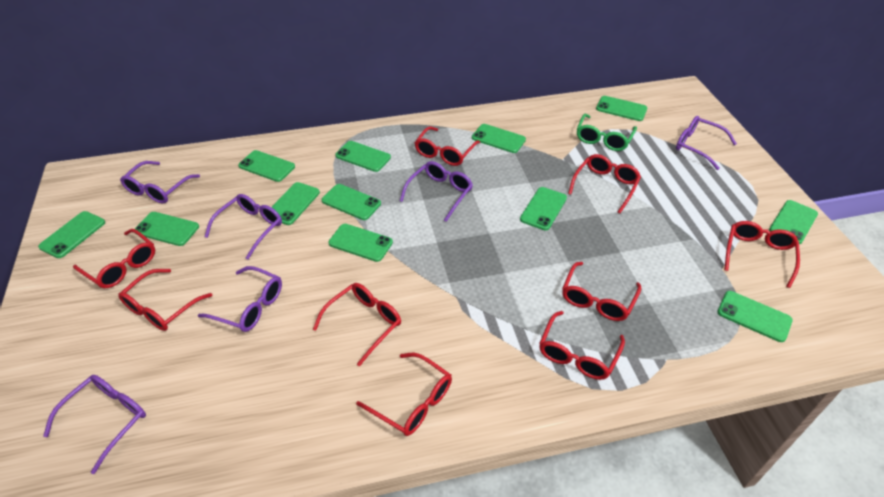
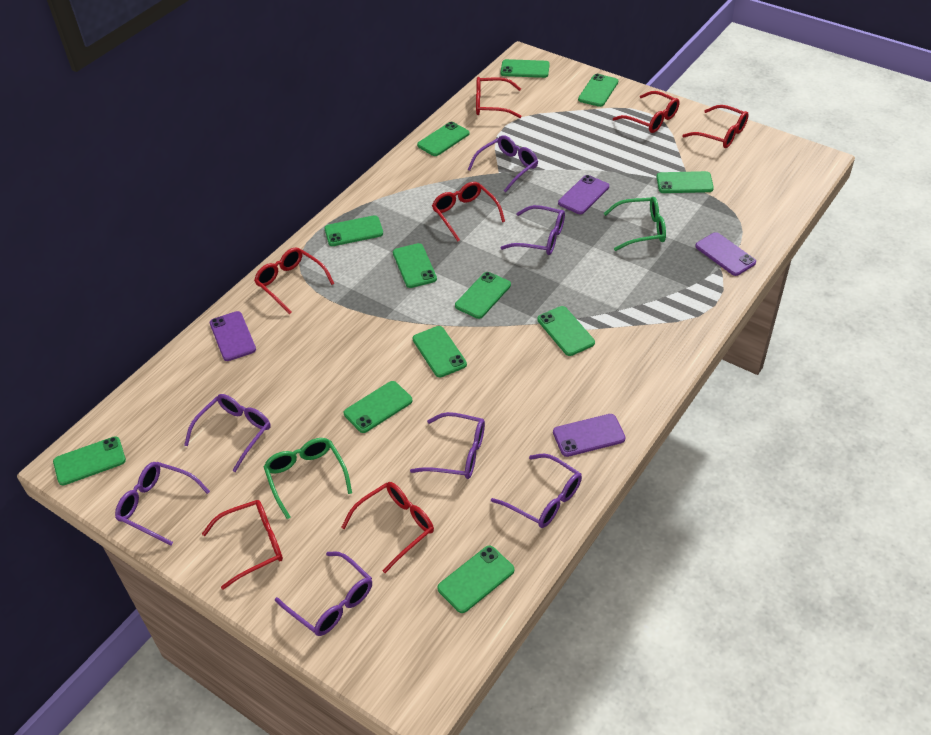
green glasses: [577,114,637,151] = 1 -> [263,438,352,519] [603,197,666,251] = 2
purple glasses: [43,375,146,474] [120,161,200,203] [198,266,282,332] [205,194,282,259] [400,161,473,222] [676,116,737,170] = 6 -> [115,462,210,546] [184,394,271,472] [275,552,372,636] [410,412,485,479] [468,135,538,192] [491,454,582,528] [500,205,565,255] = 7
purple phone: none = 0 -> [210,311,256,361] [553,414,626,457] [558,175,609,214] [695,232,756,276] = 4
red glasses: [73,229,155,288] [118,269,213,331] [313,283,401,366] [356,353,452,436] [415,126,480,166] [539,311,625,380] [562,262,642,321] [568,154,641,213] [724,221,800,288] = 9 -> [202,500,283,590] [254,248,334,314] [341,482,434,573] [432,182,505,242] [476,77,521,118] [613,91,680,133] [682,105,749,148] = 7

